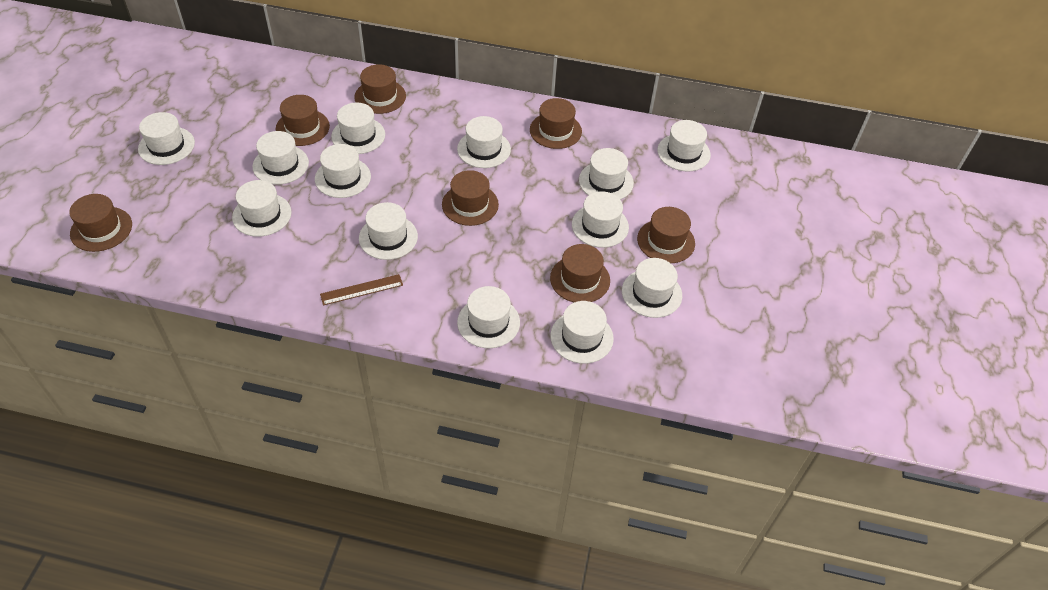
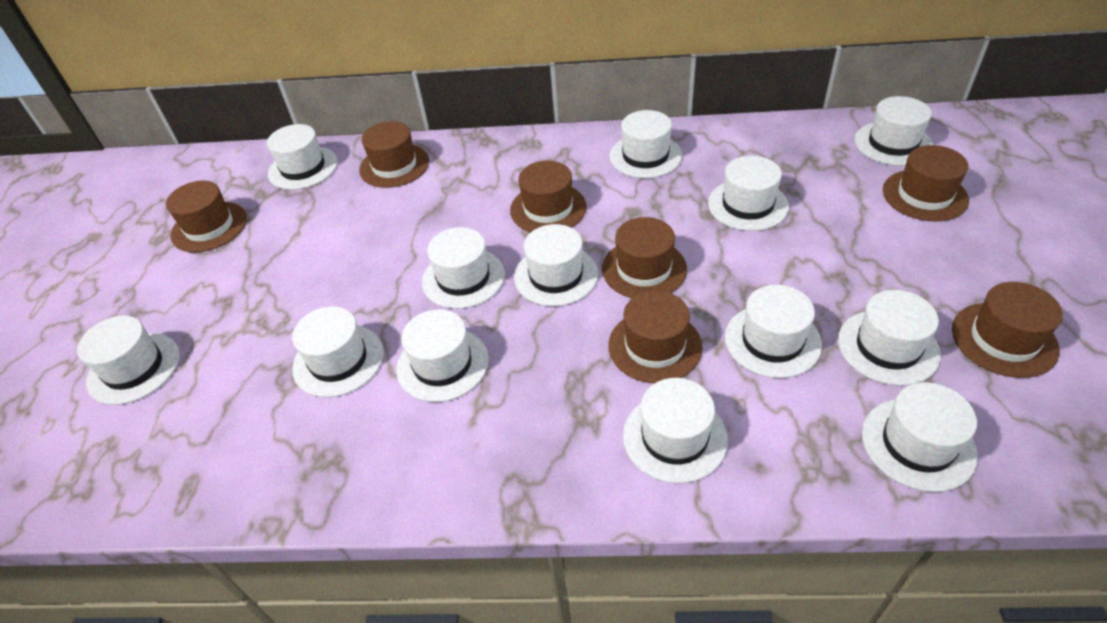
brown ruler: [320,274,403,306] = 1 -> none = 0

